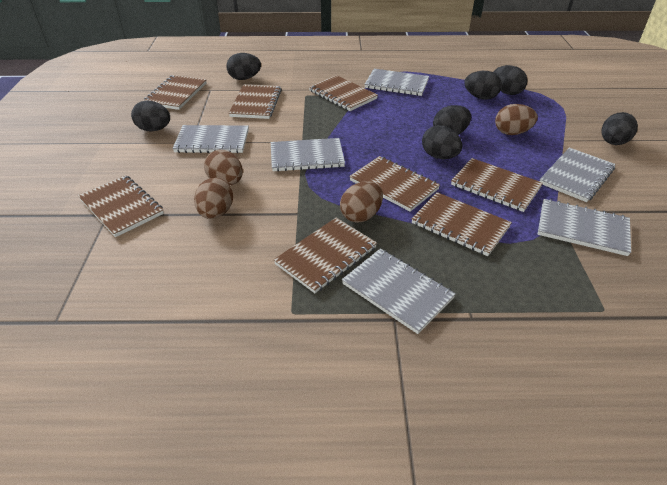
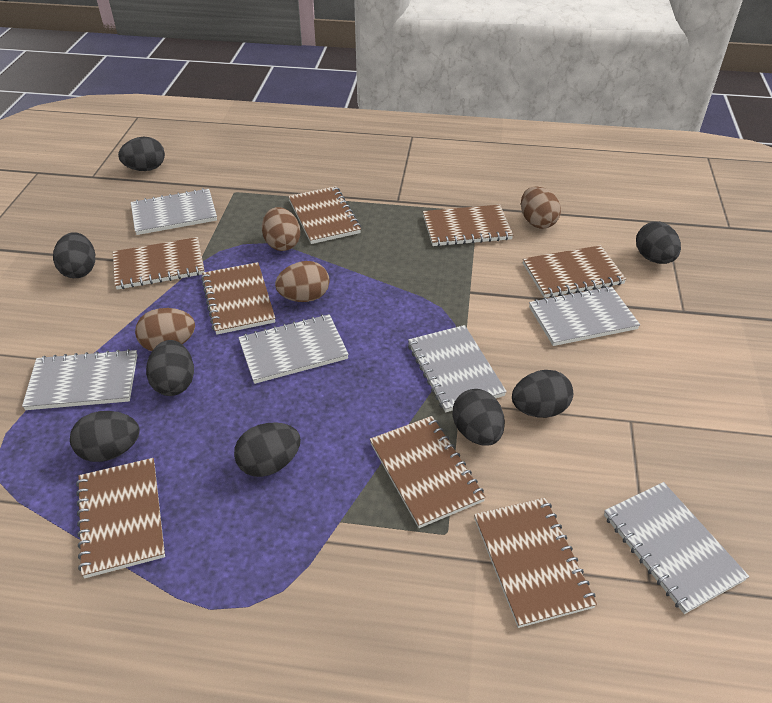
black egg: [131,101,170,131] [226,53,261,80] [422,125,462,159] [433,105,471,135] [464,71,502,99] [493,65,528,95] [601,112,638,145] = 7 -> [53,232,95,278] [70,411,140,462] [118,137,165,171] [146,340,194,396] [234,422,301,477] [452,389,505,446] [512,370,573,418] [636,222,681,264] = 8

